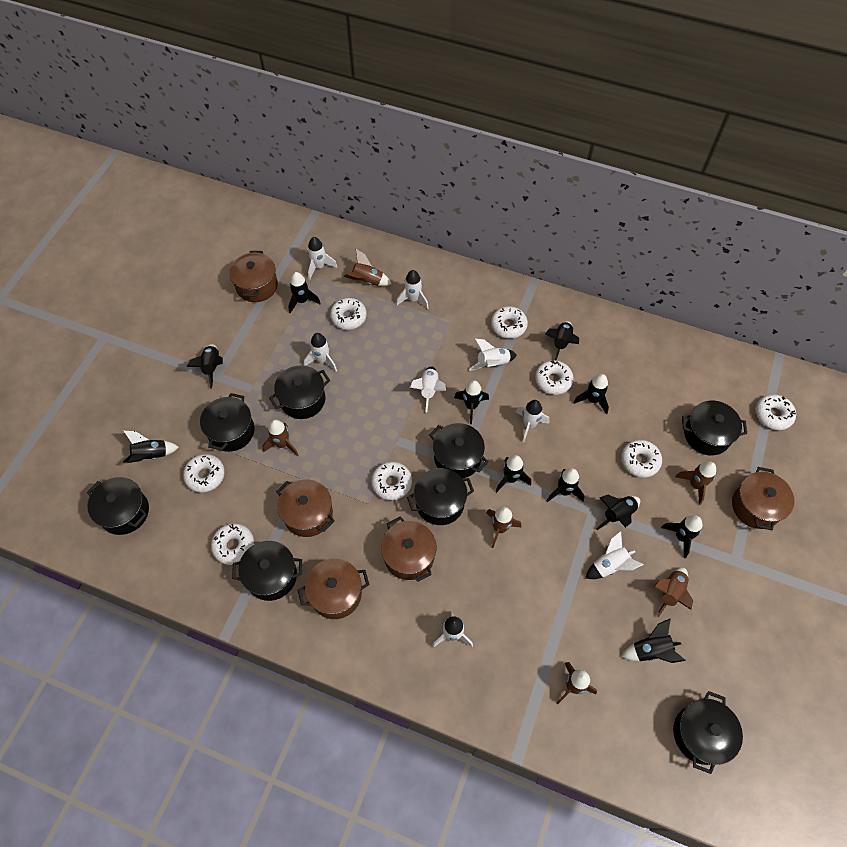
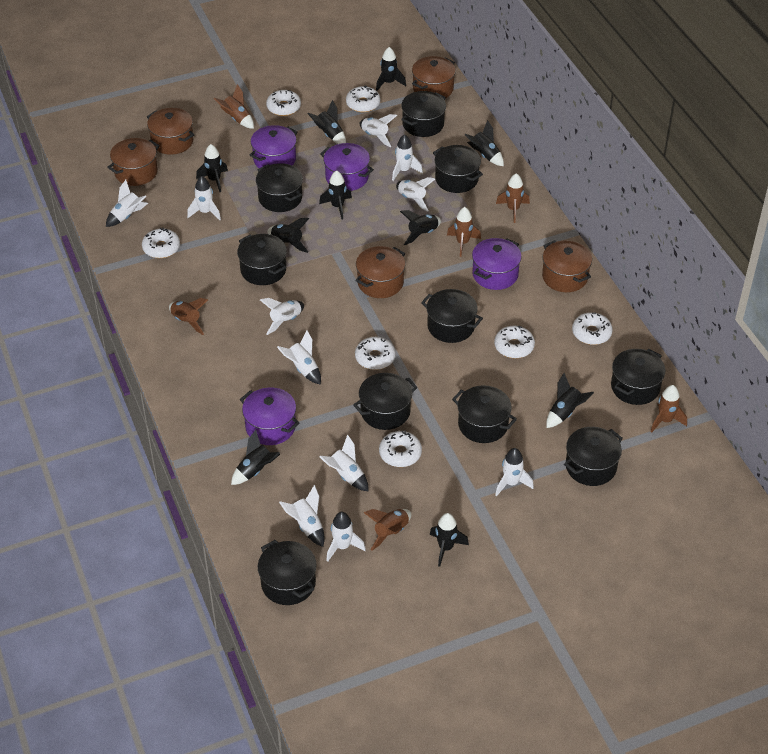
black pot: [87,477,149,535] [200,393,255,452] [232,541,302,601] [269,365,330,419] [407,468,474,525] [430,423,488,478] [673,691,743,774] [682,401,747,455] = 8 -> [237,234,287,285] [256,163,303,212] [258,540,317,605] [353,373,418,430] [401,91,446,137] [421,289,483,343] [433,145,483,193] [452,385,517,443] [564,427,623,486] [611,349,665,405] = 10
black rocket: [123,431,179,463] [187,344,223,389] [288,272,321,313] [454,380,489,424] [496,455,531,492] [545,321,579,360] [547,468,585,502] [573,374,609,414] [596,495,640,530] [621,619,686,663] [661,515,702,558] = 11 -> [196,144,228,192] [231,430,280,485] [267,218,309,253] [307,100,346,144] [319,170,352,219] [376,47,406,91] [400,210,441,245] [430,513,469,567] [465,120,504,166] [546,373,594,428] = 10
purple pot: none = 0 -> [240,388,300,445] [250,125,298,168] [320,143,374,191] [472,238,522,290] = 4
white donut: [183,454,225,493] [211,523,254,565] [330,298,367,330] [371,462,412,500] [491,306,528,339] [535,360,574,395] [621,440,662,478] [755,394,796,430] = 8 -> [142,227,180,258] [266,90,301,116] [346,86,380,112] [355,337,396,370] [379,431,422,467] [494,326,535,358] [572,312,613,345] = 7
white rocket: [304,333,337,371] [307,237,337,280] [396,270,428,309] [410,367,446,412] [432,611,473,648] [469,339,517,371] [516,400,549,442] [585,530,644,579] = 8 -> [106,180,148,227] [187,176,221,220] [260,298,304,335] [277,330,321,385] [279,485,325,547] [320,434,368,491] [326,512,366,562] [360,114,397,147] [392,134,423,181] [396,177,435,212] [495,448,534,496] = 11

